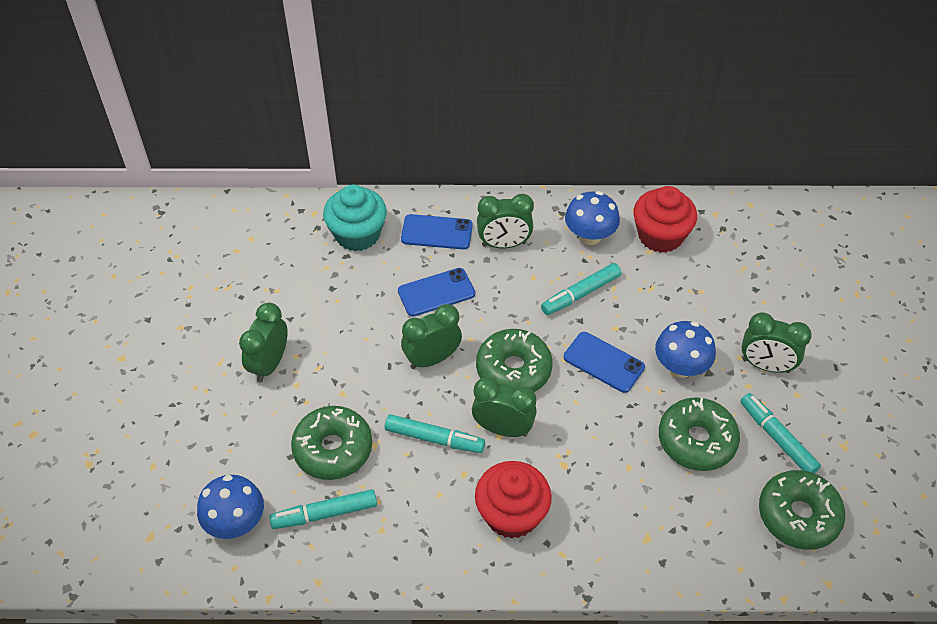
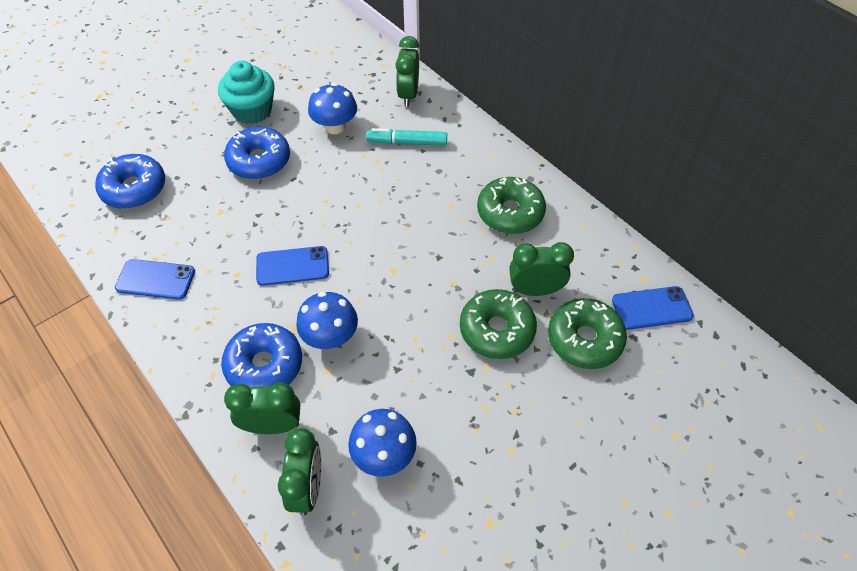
blue donut: none = 0 -> [95,154,165,209] [221,323,302,388] [224,127,290,179] = 3
green clock: [239,303,288,383] [401,304,462,369] [472,377,537,437] [477,194,534,248] [741,312,812,373] = 5 -> [224,382,300,434] [278,428,321,516] [396,36,419,107] [509,242,574,296] = 4
green donut: [291,406,372,480] [476,329,552,392] [659,397,740,471] [759,470,845,550] = 4 -> [460,289,537,359] [477,177,546,234] [548,298,627,369] = 3
red cupcake: [475,461,552,539] [634,186,697,253] = 2 -> none = 0
turquoise marker: [269,489,377,529] [385,414,485,453] [541,263,621,315] [740,393,821,474] = 4 -> [366,128,447,146] = 1

